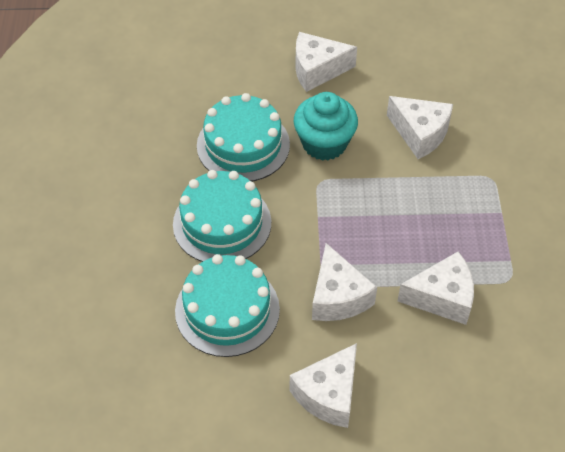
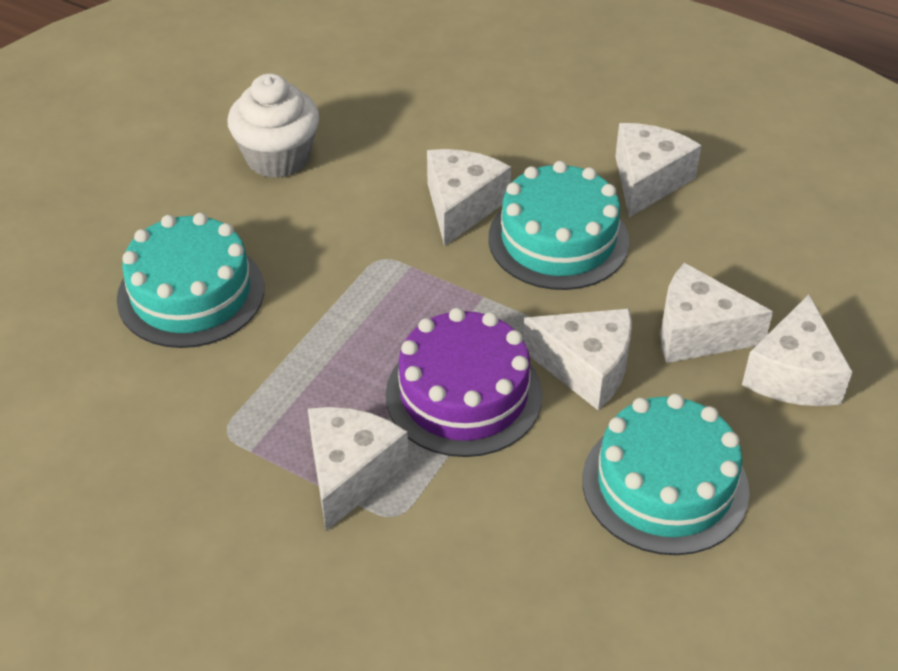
purple cake: none = 0 -> [386,308,542,457] = 1
turquoise cupcake: [294,92,358,161] = 1 -> none = 0
white cheese: [290,343,357,428] [295,32,357,92] [312,243,377,321] [387,96,453,159] [398,251,474,325] = 5 -> [308,407,409,531] [427,149,511,246] [523,308,632,410] [615,123,702,217] [660,263,773,363] [742,294,853,406] = 6
white cupcake: none = 0 -> [227,73,320,178] = 1

